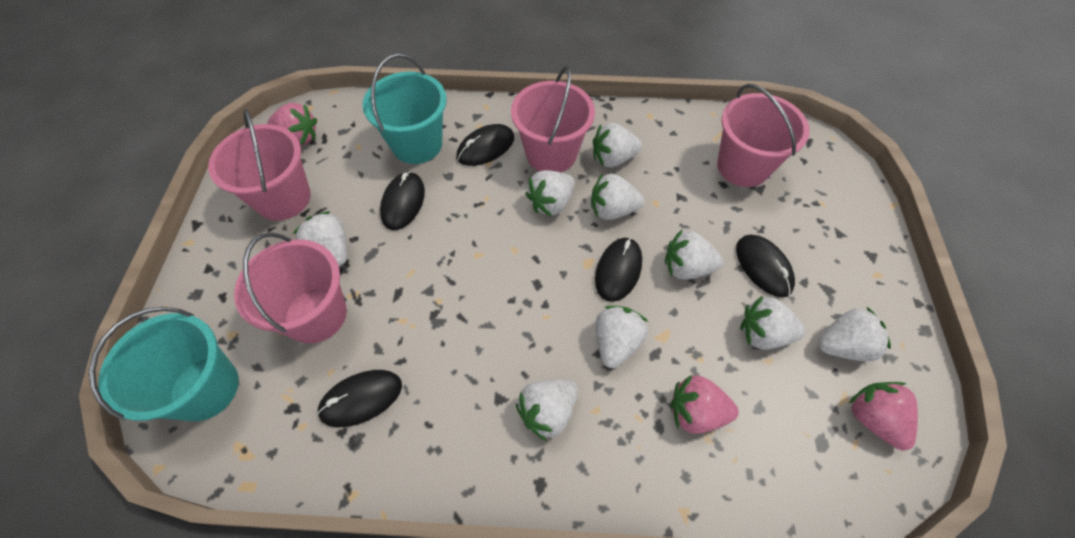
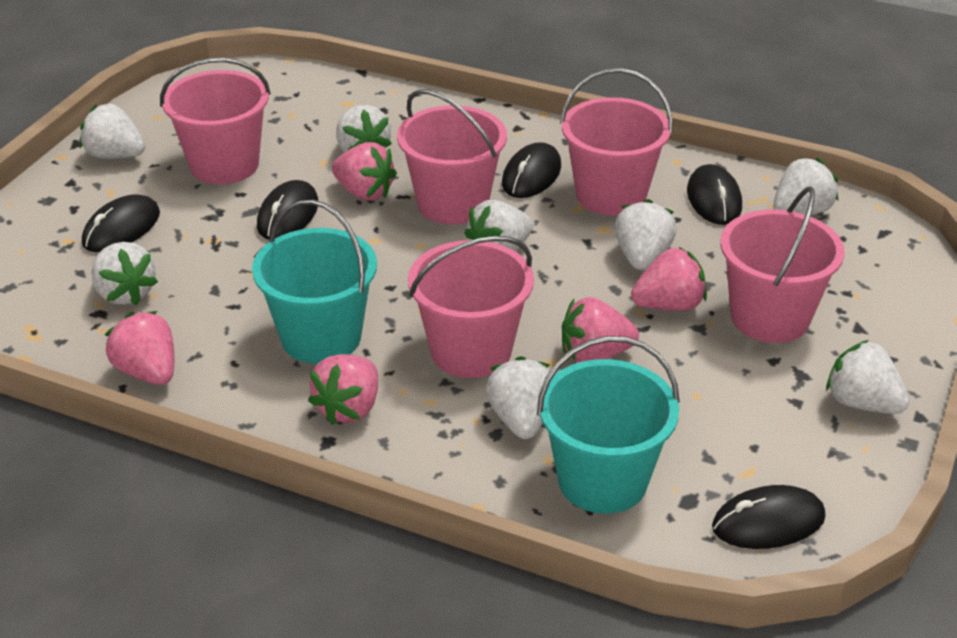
pink bucket: [208,109,311,221] [234,232,347,344] [511,66,595,172] [717,84,810,187] = 4 -> [160,58,271,184] [397,89,507,224] [408,236,534,378] [560,68,673,215] [720,186,845,343] = 5
pink strawberry: [267,103,317,146] [671,375,739,434] [848,382,918,450] = 3 -> [105,311,174,385] [308,354,378,425] [332,142,397,201] [562,297,639,363] [631,247,707,311] = 5
white strawberry: [293,211,347,266] [516,380,578,441] [525,170,575,217] [591,173,644,220] [593,123,642,167] [595,306,648,368] [665,230,723,279] [740,295,805,350] [818,307,891,362] = 9 -> [79,104,145,159] [91,242,158,305] [336,105,392,152] [464,200,533,251] [486,356,550,439] [615,199,677,270] [773,158,838,215] [826,340,910,414] = 8

